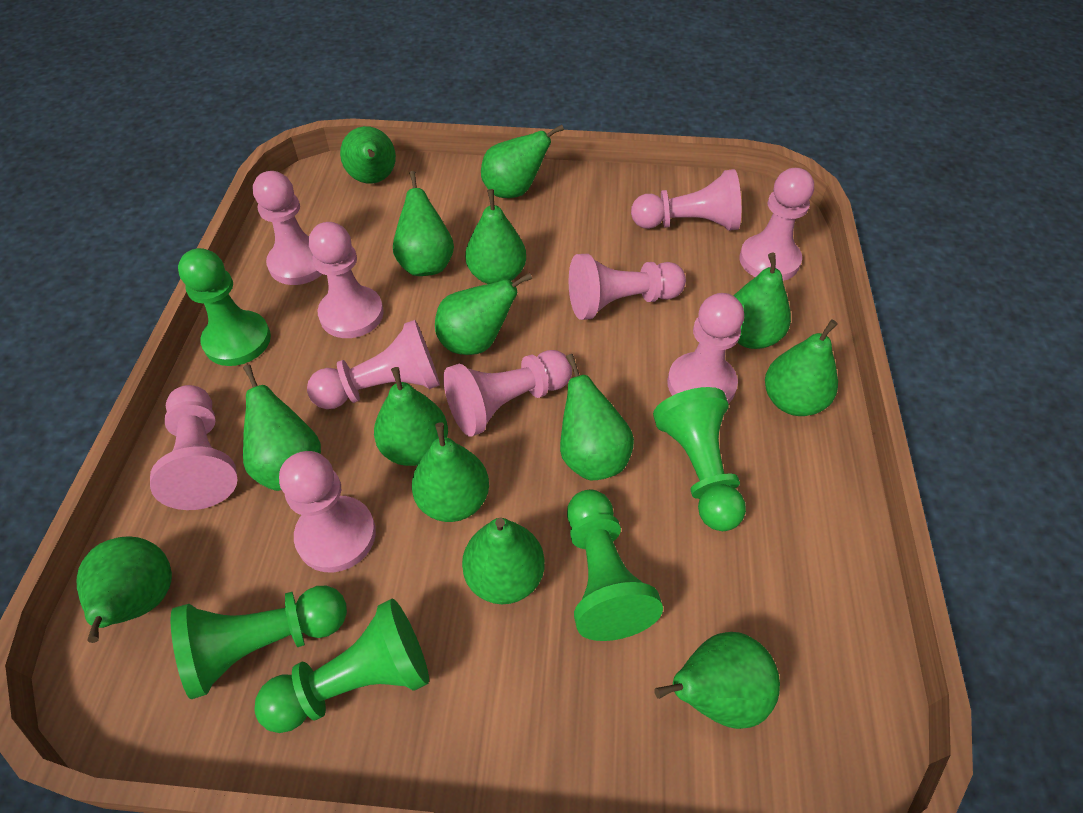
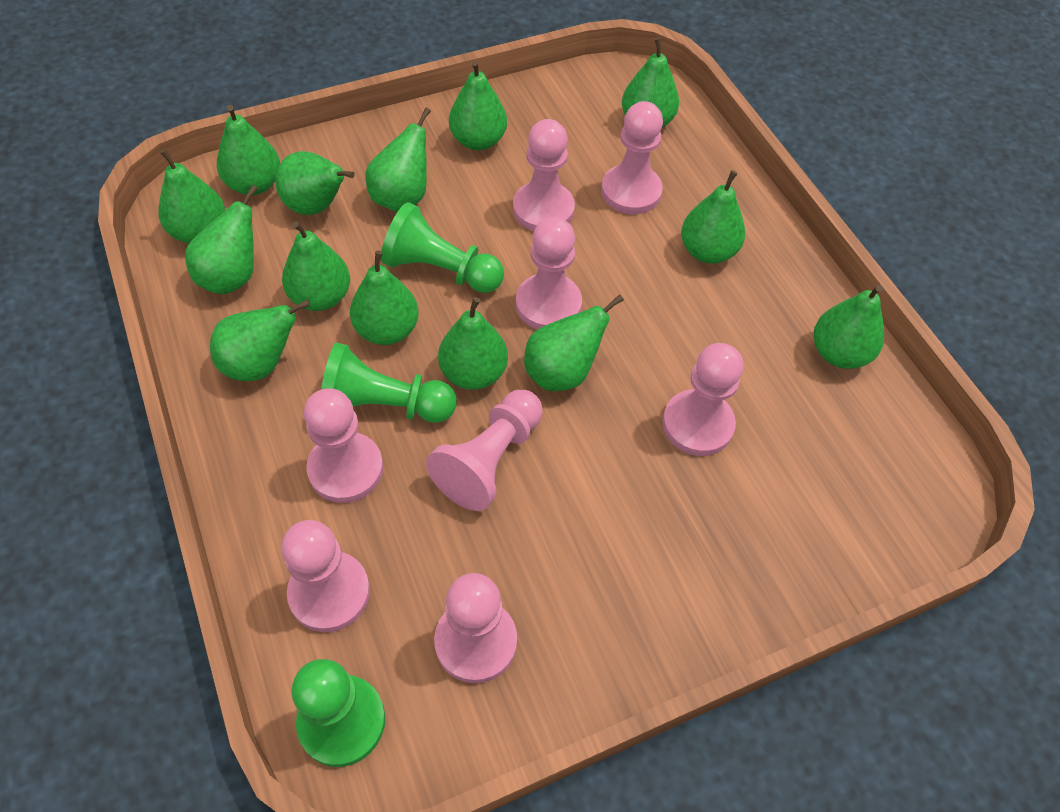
green pawn: [171,586,347,699] [178,248,271,366] [255,599,429,733] [567,490,663,641] [653,387,746,531] = 5 -> [291,659,385,767] [321,343,457,423] [381,202,504,293] = 3
pink pawn: [150,385,238,510] [253,171,322,285] [279,451,376,573] [307,320,440,409] [309,222,384,338] [443,350,572,437] [569,254,686,320] [631,169,741,231] [667,293,744,404] [739,168,814,281] = 10 -> [282,520,370,632] [304,388,383,503] [426,390,543,511] [434,573,517,683] [513,119,575,231] [516,217,582,330] [601,101,663,214] [662,343,744,456] = 8

